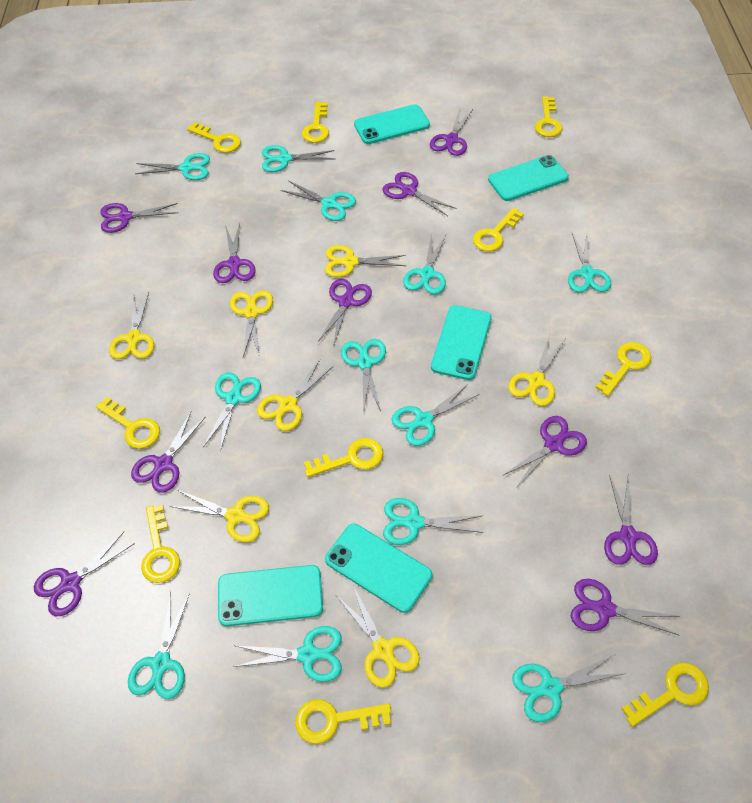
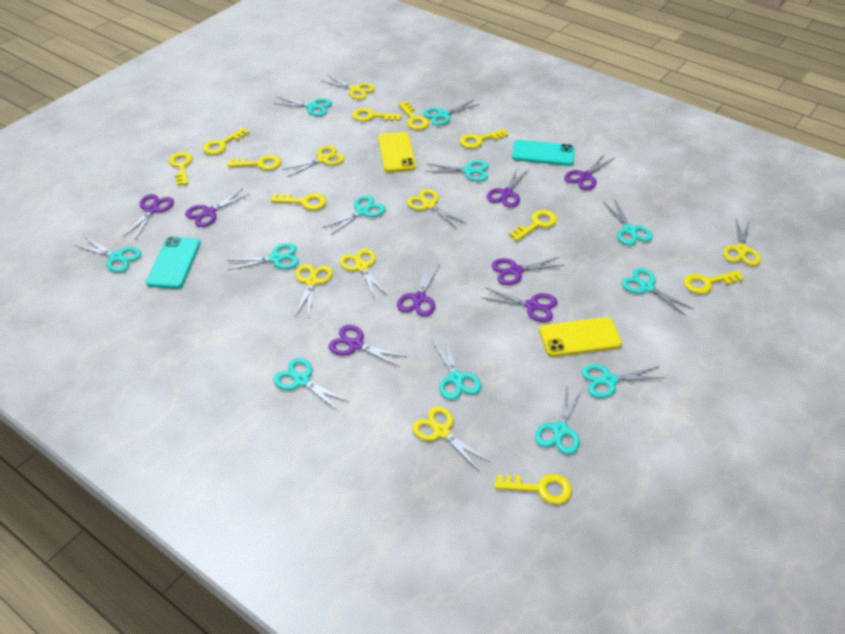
purple scissors: [34,531,135,616] [100,203,178,233] [131,412,205,492] [213,223,256,283] [318,279,372,347] [382,172,456,216] [430,109,473,156] [504,416,587,488] [571,579,680,635] [604,475,658,565] = 10 -> [123,194,174,240] [185,189,249,227] [329,325,406,367] [397,263,439,317] [482,288,558,322] [487,168,529,208] [492,257,565,285] [564,155,614,190] = 8
turquoise phone: [218,565,323,626] [325,523,432,613] [354,104,430,144] [431,305,492,380] [488,155,569,201] = 5 -> [146,236,201,289] [512,140,575,166] = 2
yellow phone: none = 0 -> [378,132,416,172] [539,317,622,357] = 2

